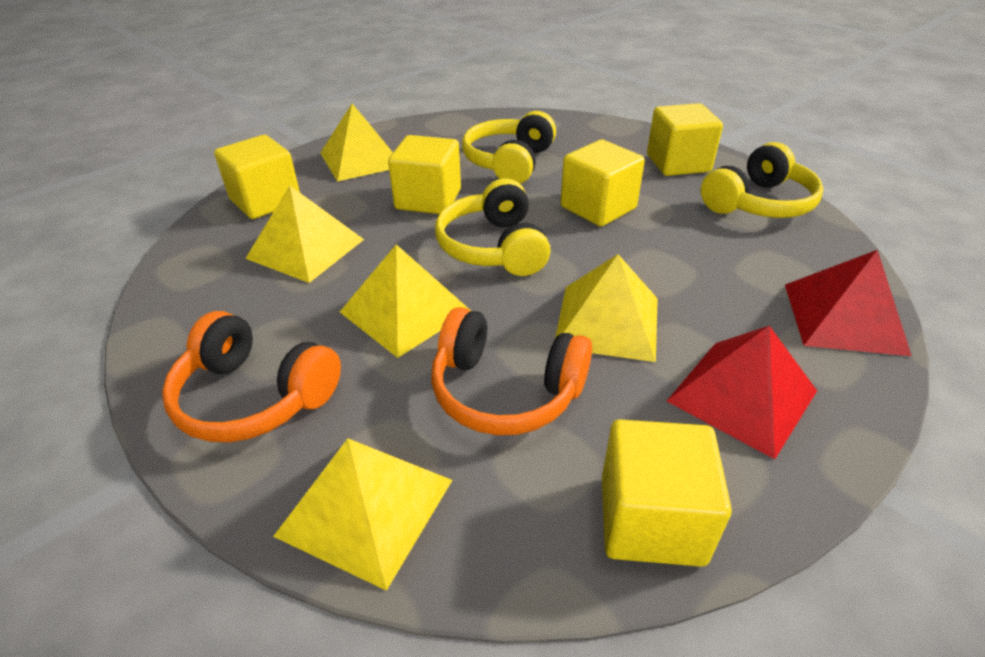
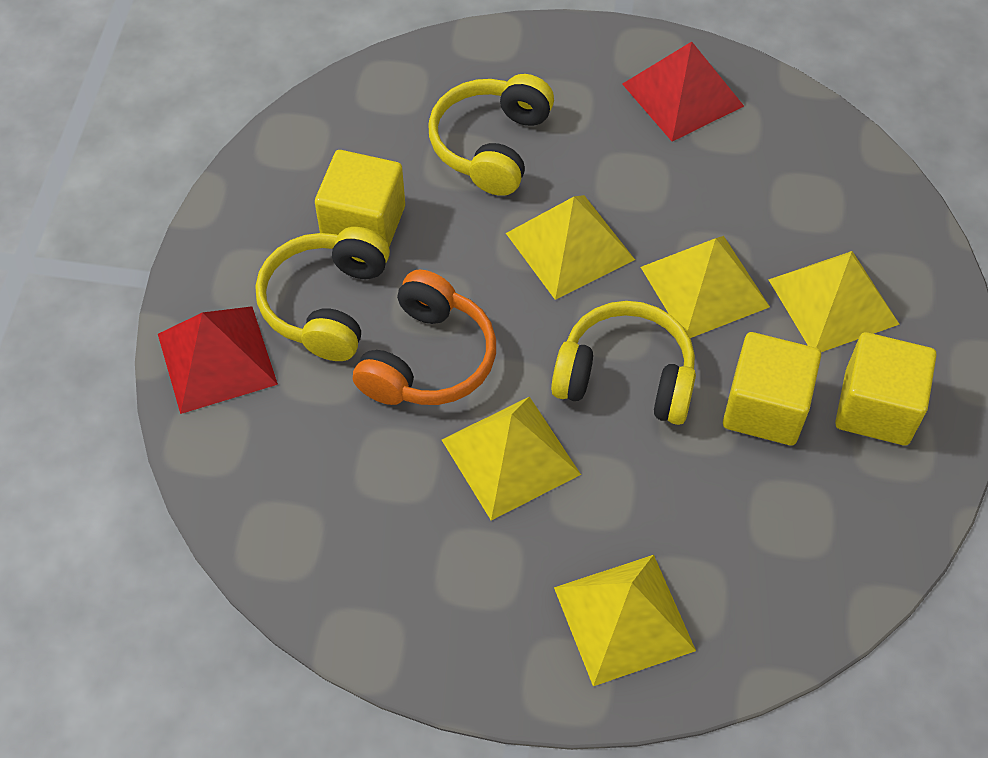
orange headphones: [162,311,341,442] [431,307,592,435] = 2 -> [353,270,496,405] = 1
yellow cube: [214,135,300,219] [388,135,461,214] [560,140,645,227] [602,419,732,567] [647,103,723,176] = 5 -> [315,150,405,247] [723,332,821,445] [835,332,937,445] = 3

